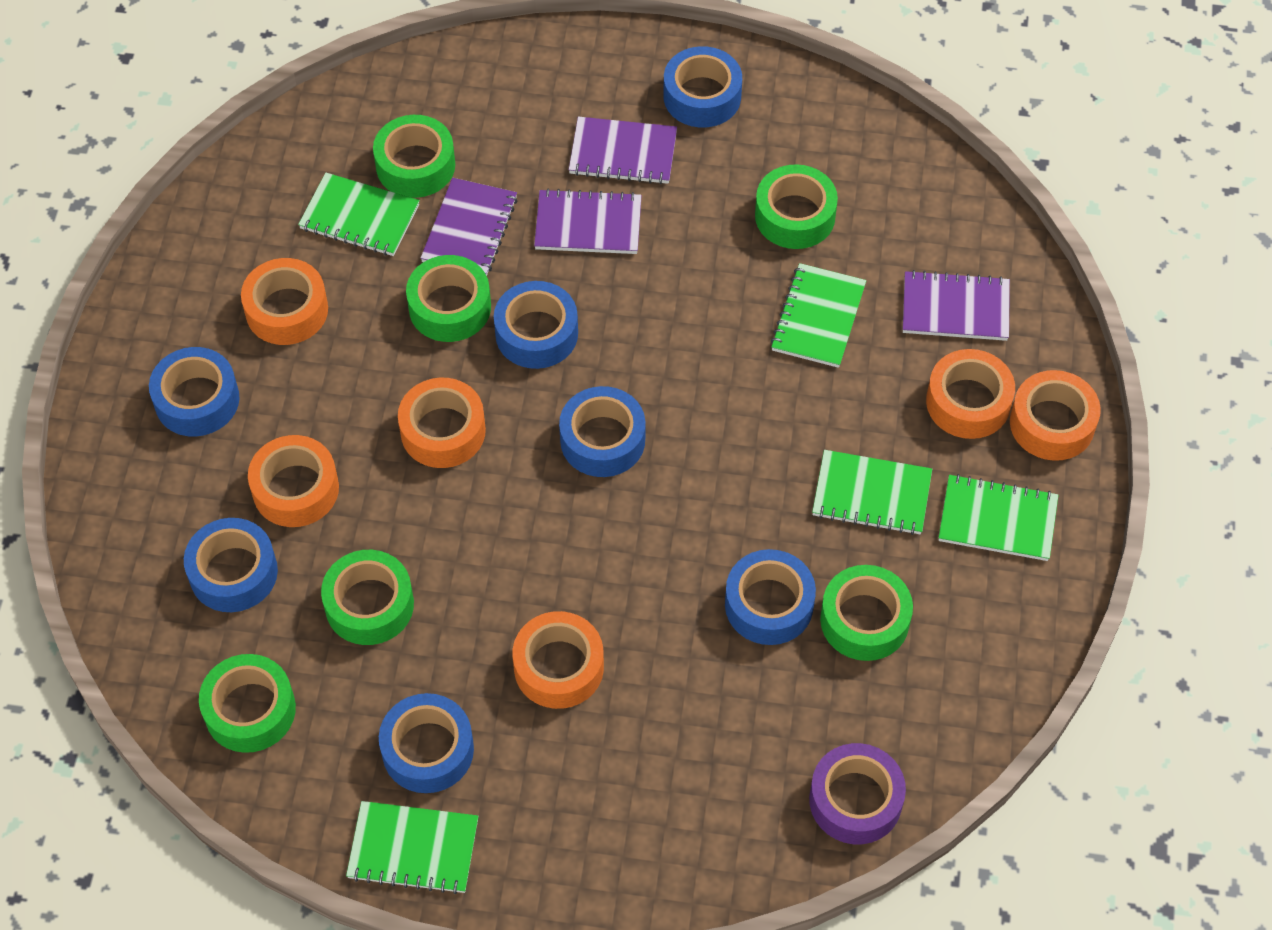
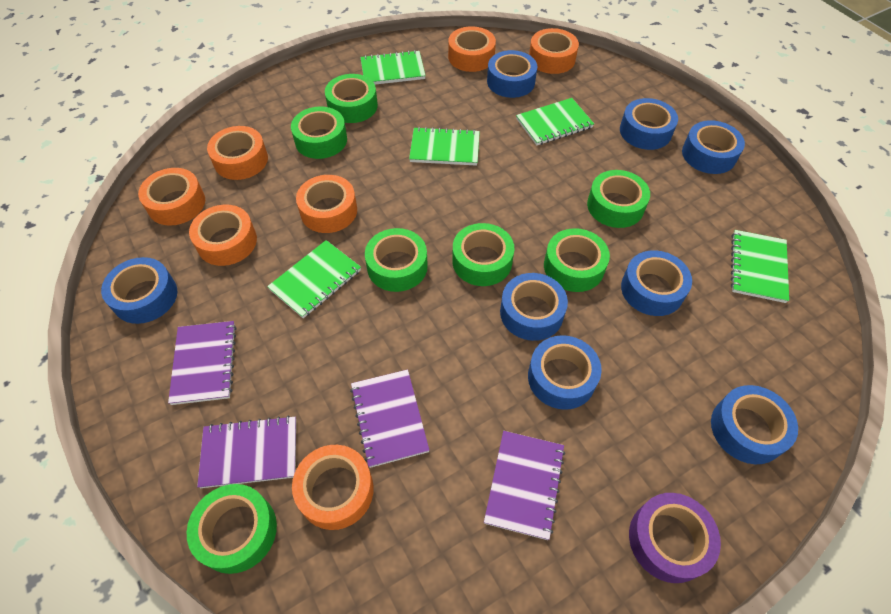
blue tape: [149,347,239,437] [184,518,278,612] [379,693,474,793] [494,281,578,369] [559,386,645,477] [663,46,742,128] [725,549,816,645] = 7 -> [101,257,177,324] [487,50,537,98] [500,273,568,341] [528,335,602,410] [620,98,678,150] [621,250,692,316] [682,120,745,174] [711,385,798,464] = 8
green tape: [199,654,296,753] [321,550,414,645] [373,115,455,198] [406,255,491,342] [755,164,838,249] [820,565,913,661] = 6 -> [187,484,277,574] [291,106,347,159] [325,74,378,123] [365,228,428,292] [452,223,514,286] [544,228,610,292] [587,170,650,228] = 7
orange tape: [241,258,328,345] [248,435,339,527] [398,378,486,468] [512,611,604,709] [926,349,1015,439] [1010,370,1101,461] = 6 -> [138,168,205,226] [189,204,257,266] [207,126,268,180] [292,445,374,530] [296,175,357,233] [448,26,496,72] [529,28,579,74] = 7

